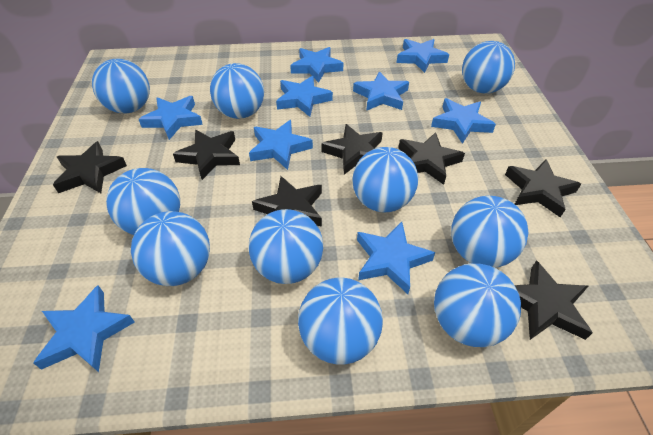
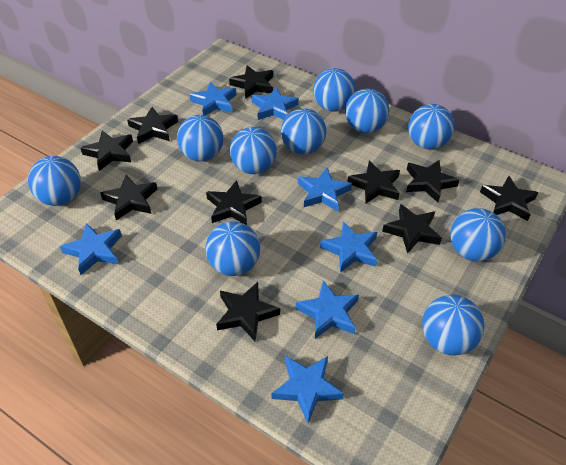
black star: [53,141,127,193] [173,130,240,180] [252,176,322,226] [321,124,383,174] [399,132,465,185] [505,159,581,218] [515,260,593,340] = 7 -> [81,131,133,171] [100,175,157,220] [127,107,178,144] [206,180,262,225] [216,282,280,341] [229,65,273,99] [347,161,400,204] [382,204,442,254] [406,160,459,203] [480,176,538,221] = 10
blue star: [33,285,135,372] [138,96,203,140] [249,120,313,170] [276,76,333,117] [290,47,343,83] [353,71,409,111] [357,222,435,294] [397,39,449,73] [431,98,496,144] = 9 -> [60,223,122,275] [189,81,236,115] [251,87,299,120] [272,356,344,423] [296,280,359,339] [298,168,352,212] [320,221,378,273] = 7

